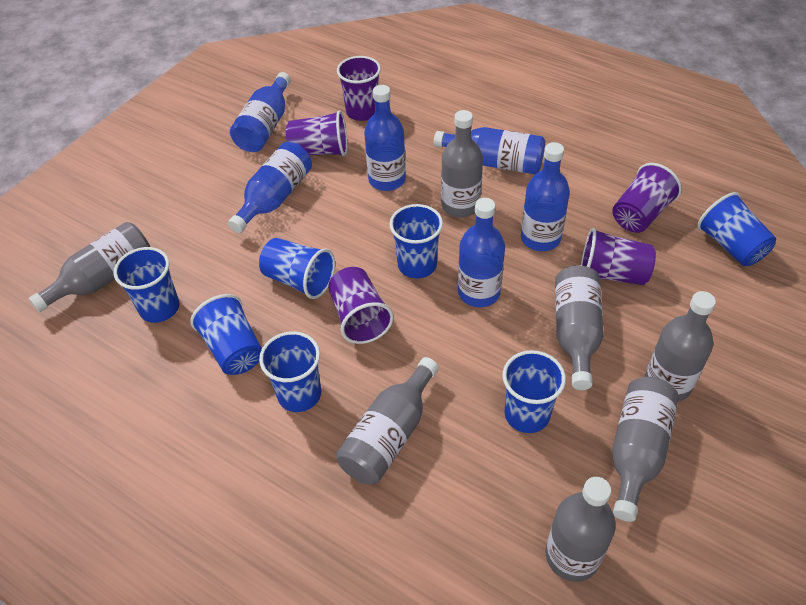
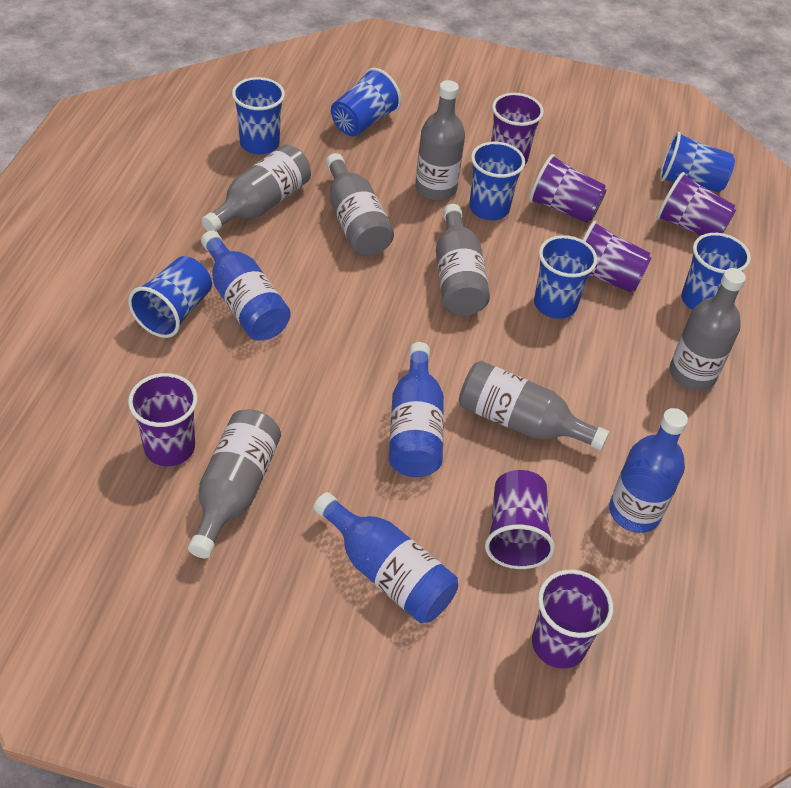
blue bottle: [228,142,312,233] [230,72,291,152] [364,85,406,191] [434,127,545,174] [458,198,505,307] [521,142,570,251] = 6 -> [201,231,291,340] [314,492,458,623] [389,342,444,477] [609,408,688,533] = 4
purple cup: [286,111,347,156] [328,267,394,344] [337,56,381,121] [581,228,656,285] [612,163,682,233] = 5 -> [128,373,198,466] [485,470,555,569] [491,93,544,164] [529,154,607,223] [532,570,613,669] [583,221,652,293] [656,172,736,236] = 7

